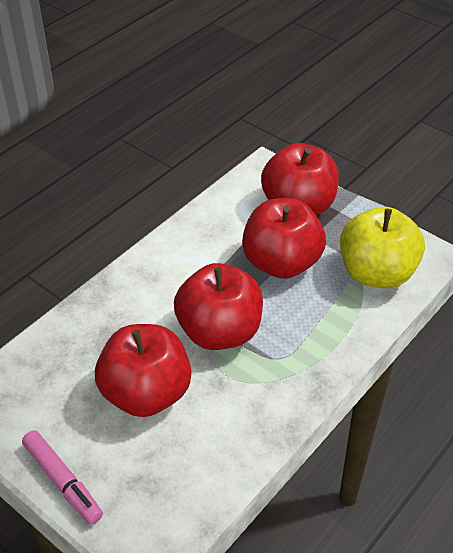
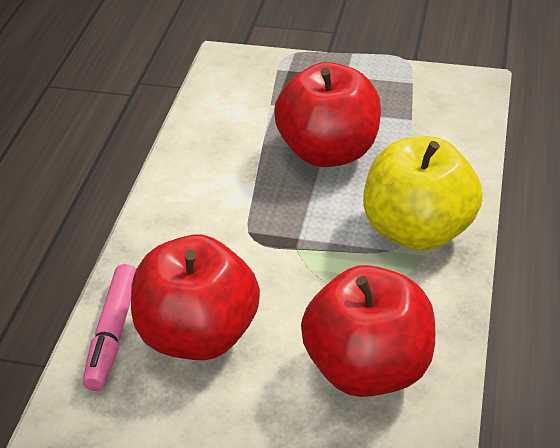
red apple: [95,324,192,417] [174,263,263,350] [242,198,326,279] [261,143,339,216] = 4 -> [131,235,260,360] [274,62,381,167] [301,265,435,397] = 3

